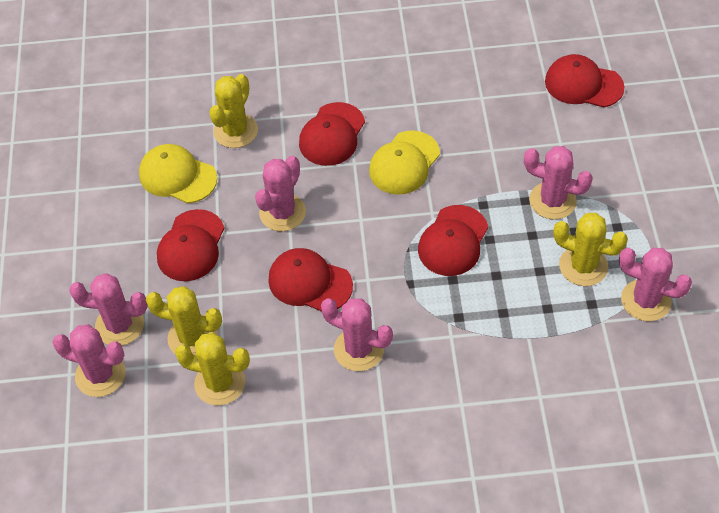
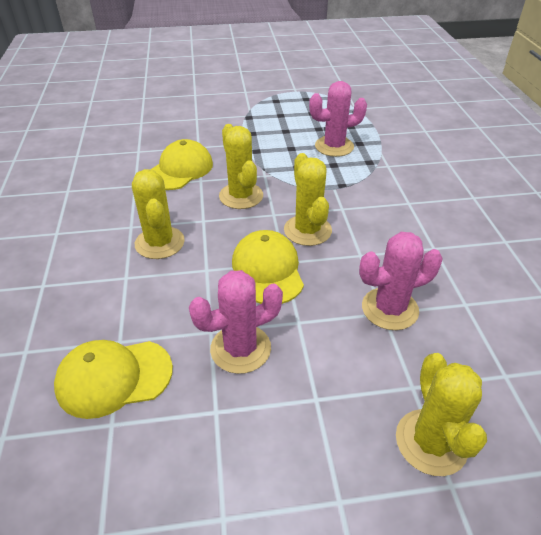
pink cactus: [53,324,126,397] [69,273,148,346] [255,156,306,231] [321,299,393,371] [524,146,593,219] [619,248,692,321] = 6 -> [189,270,283,374] [309,81,367,157] [359,232,442,330] = 3
red cap: [157,209,224,281] [268,248,353,312] [299,102,365,166] [418,205,488,276] [545,54,624,107] = 5 -> none = 0
yellow cap: [139,144,217,204] [369,130,440,195] = 2 -> [54,340,173,419] [151,139,213,190] [232,230,304,304] = 3

